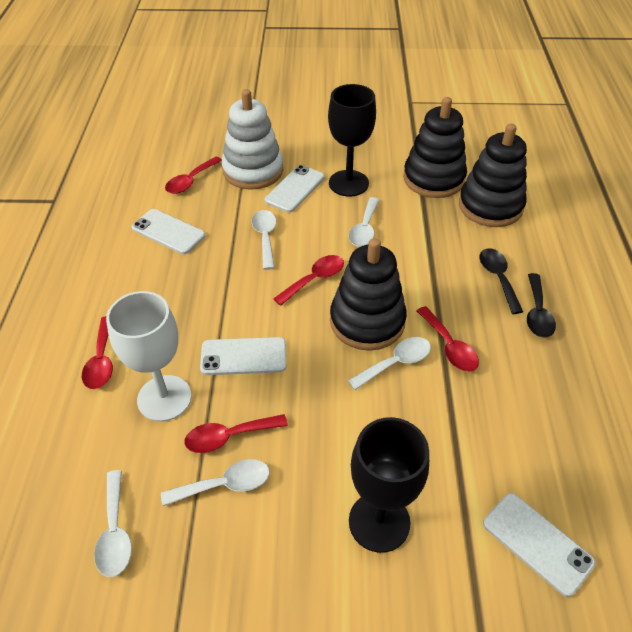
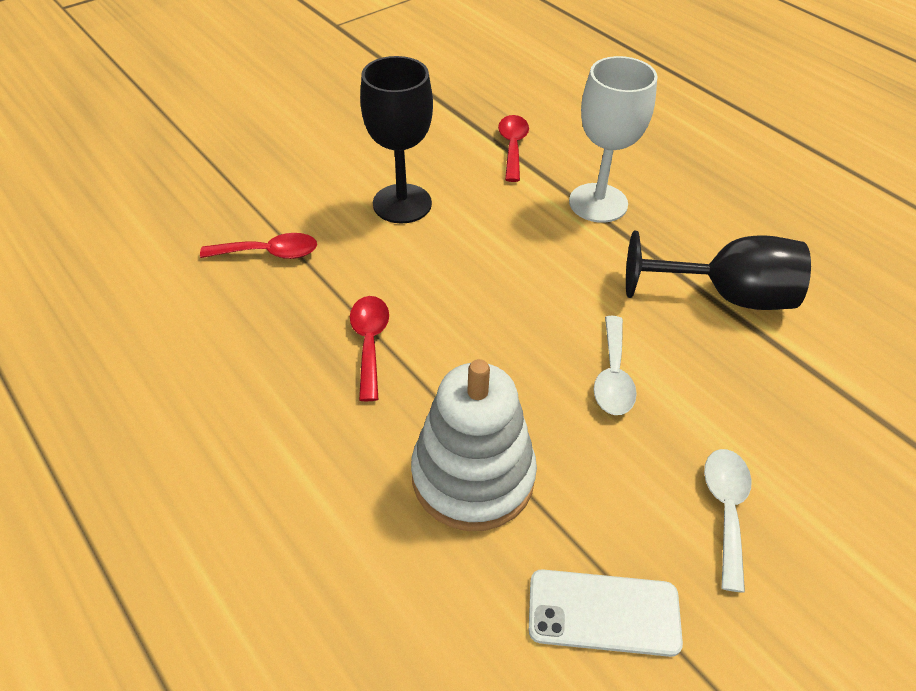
black spoon: [480,248,523,314] [527,273,556,338] = 2 -> none = 0
black stacking toy: [330,238,407,351] [403,97,467,198] [459,124,527,227] = 3 -> none = 0
red spoon: [82,316,113,389] [165,157,222,194] [184,414,288,453] [273,255,344,306] [417,306,479,372] = 5 -> [200,233,317,259] [350,296,389,401] [498,115,529,182] = 3
white phone: [132,209,206,254] [200,337,286,375] [265,165,325,212] [483,493,596,597] = 4 -> [529,569,683,657] = 1
white spoon: [94,470,132,577] [161,459,270,506] [252,210,276,270] [348,337,431,390] [349,197,379,247] = 5 -> [594,316,637,415] [704,449,752,593] = 2

